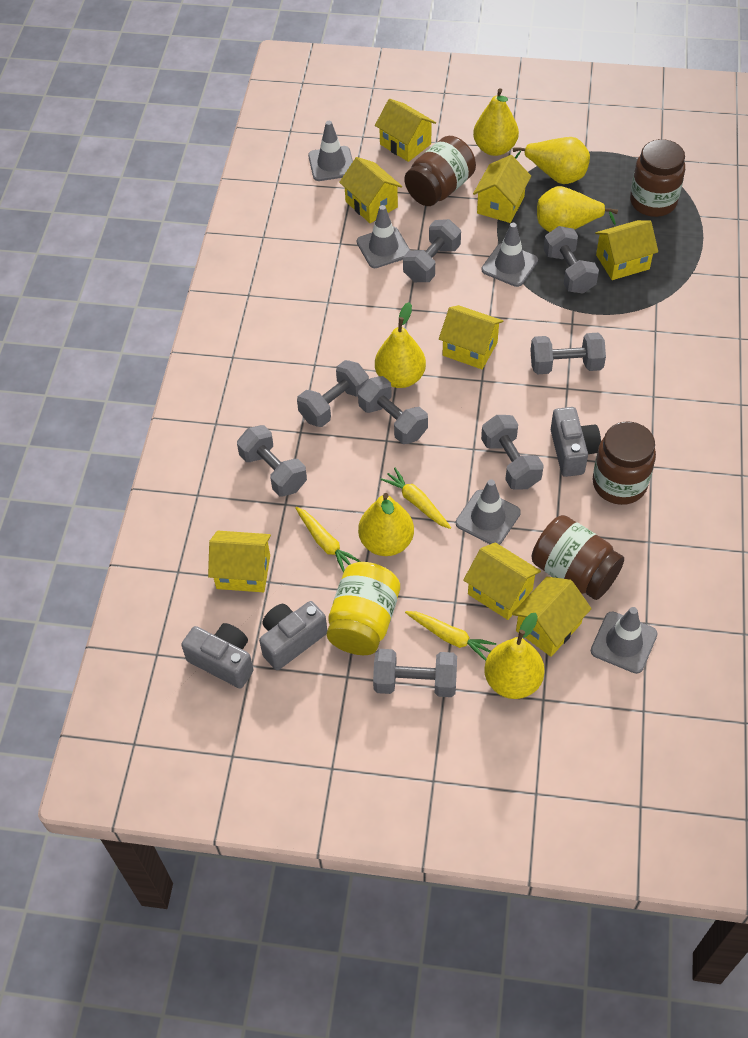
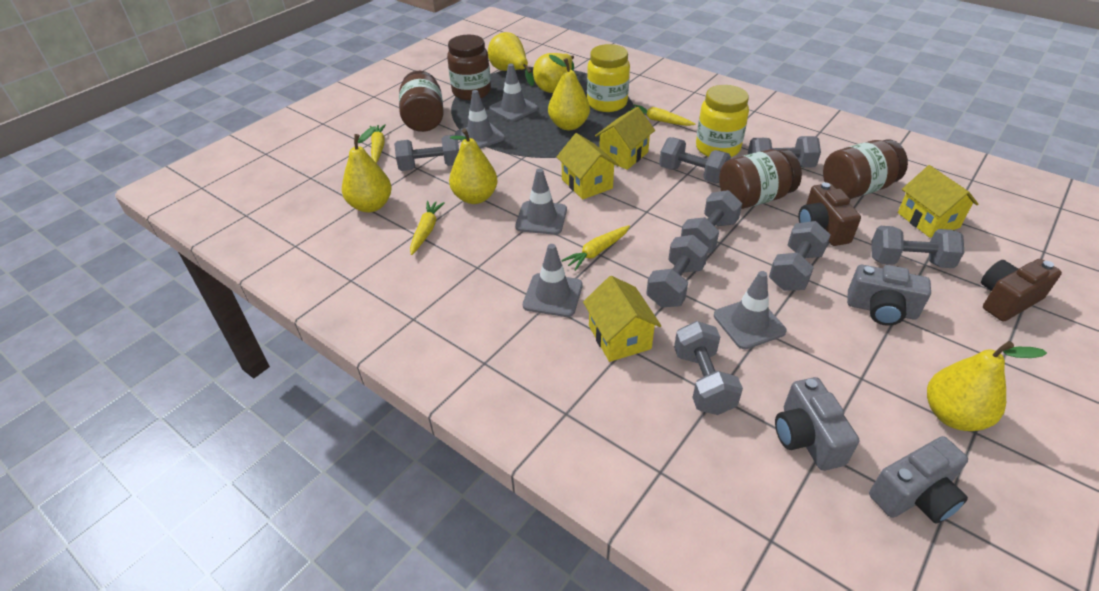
brown camera: none = 0 -> [798,182,861,246] [981,259,1062,321] = 2
yellow carrot: [295,507,361,573] [380,468,451,529] [405,611,496,661] = 3 -> [370,124,386,163] [410,201,445,255] [561,225,630,271] [628,105,695,126] = 4
yellow house: [208,531,271,592] [339,157,402,223] [375,99,436,162] [439,305,503,369] [463,542,541,620] [473,155,531,223] [512,577,592,657] [595,220,658,280] = 8 -> [557,133,619,199] [583,276,662,362] [595,107,655,170] [898,165,978,238] = 4
yellow jar: [327,562,400,655] = 1 -> [587,44,630,112] [696,85,749,157] = 2

